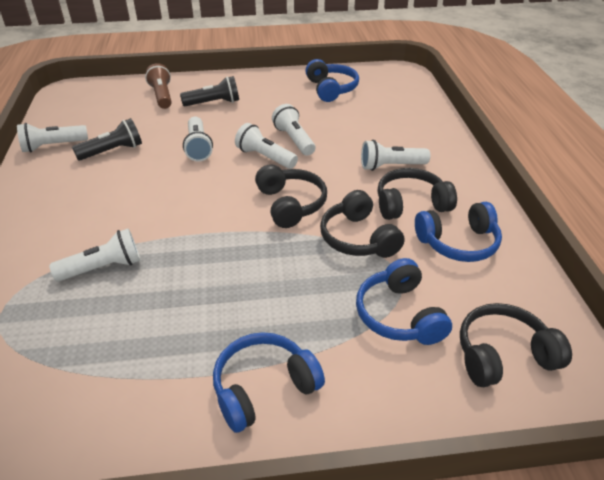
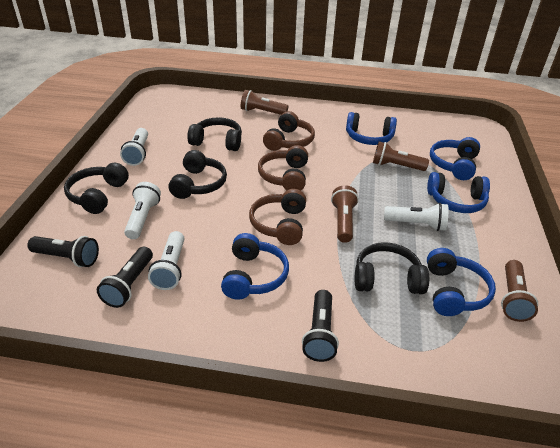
black flashlight: [72,118,142,160] [180,76,239,106] = 2 -> [27,236,99,267] [97,247,153,308] [302,290,339,362] = 3
blue headphones: [213,332,325,433] [305,59,359,102] [356,258,452,345] [415,202,502,262] = 4 -> [221,233,289,300] [346,112,397,145] [427,172,490,213] [427,248,496,316] [430,137,480,180] = 5
brown flashlight: [145,63,172,109] = 1 -> [241,90,288,115] [331,185,359,243] [373,141,429,171] [501,260,538,322] = 4
brown headphones: none = 0 -> [249,189,306,245] [258,145,308,190] [263,111,315,151] = 3
white flashlight: [17,123,88,153] [49,228,141,281] [183,117,213,161] [235,123,298,169] [272,104,315,156] [361,140,430,171] = 6 -> [120,128,148,166] [124,182,161,239] [148,231,185,290] [384,203,448,231] = 4

